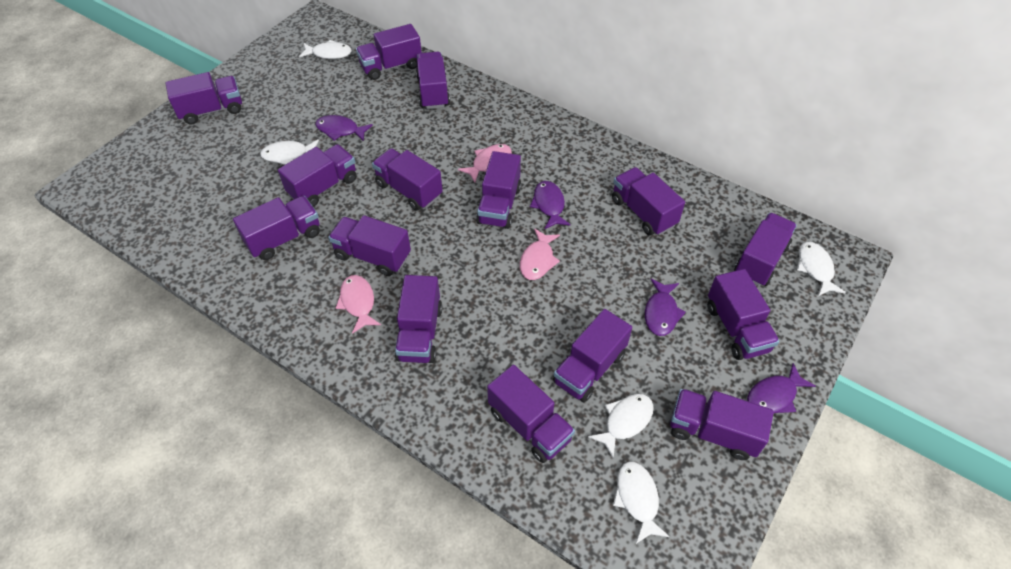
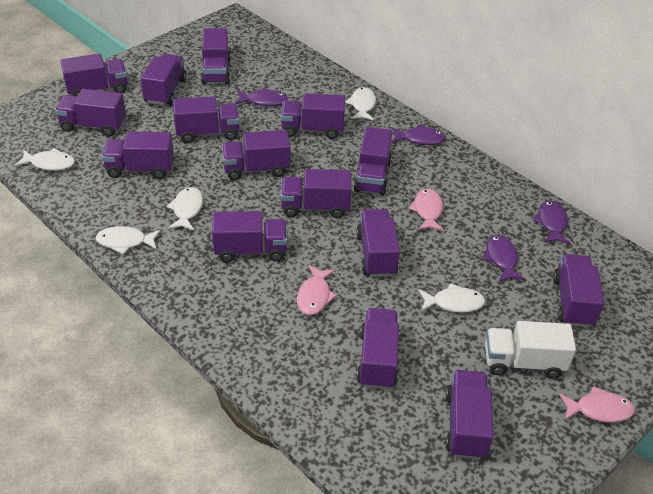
white truck: none = 0 -> [485,321,576,379] = 1

